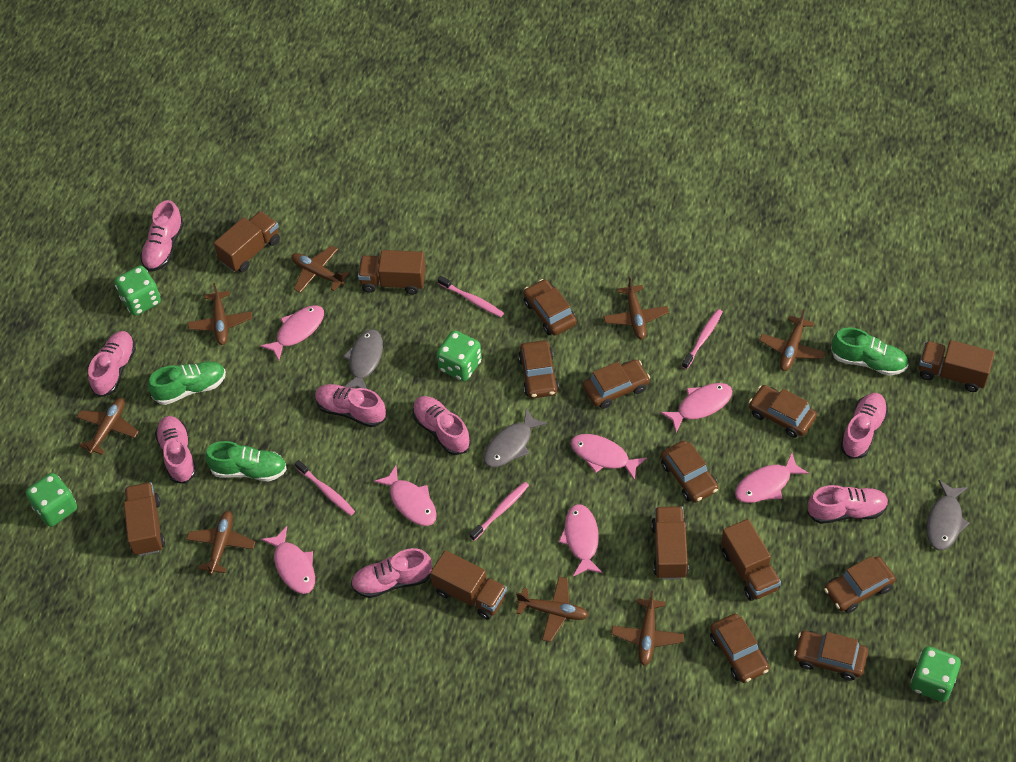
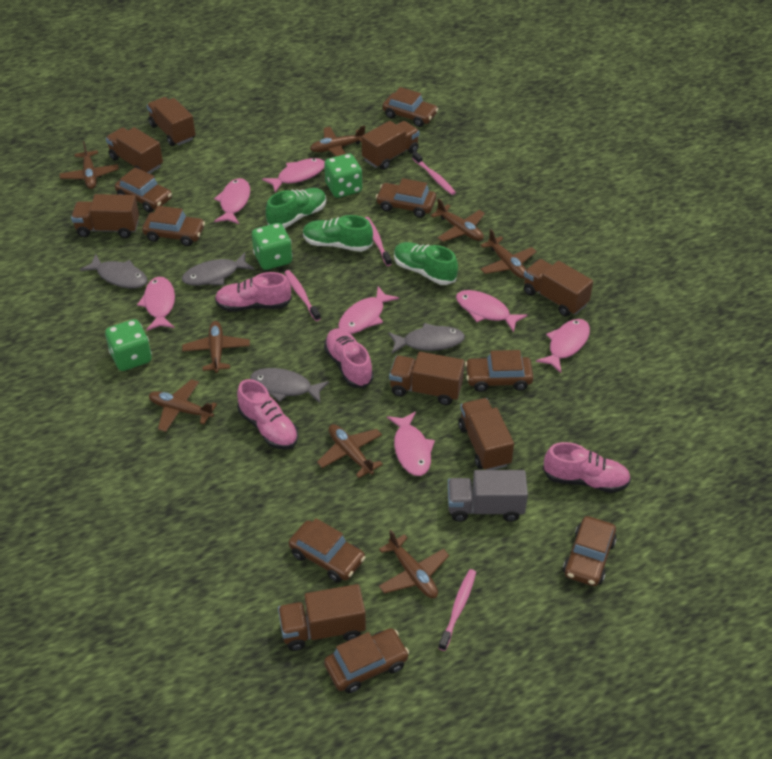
brown truck: [124,482,165,556] [214,211,280,273] [358,250,426,295] [430,550,507,620] [651,506,689,579] [721,519,781,601] [919,340,995,392] = 7 -> [71,194,139,238] [106,127,163,174] [147,97,195,146] [278,584,366,651] [362,121,420,170] [389,352,465,405] [459,398,514,470] [524,259,593,317] = 8
green dice: [26,473,77,527] [115,266,161,316] [437,330,482,381] [911,646,961,702] = 4 -> [105,319,152,371] [252,223,293,270] [324,154,362,198] = 3
grey fish: [343,329,383,389] [483,408,548,467] [926,480,970,550] = 3 -> [80,254,148,288] [182,253,255,286] [250,368,329,403] [388,323,465,353] = 4
grey truck: none = 0 -> [448,470,528,522] = 1
pink shoe: [88,331,136,397] [140,200,184,272] [155,416,197,484] [315,384,386,427] [351,548,432,598] [412,396,471,455] [807,485,889,524] [840,393,888,459] = 8 -> [215,272,292,312] [237,379,298,450] [324,328,374,388] [543,442,631,493] = 4

